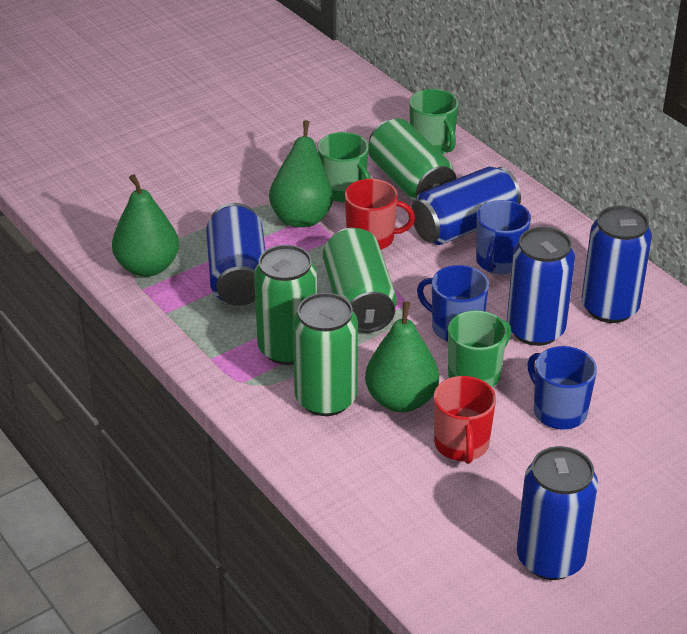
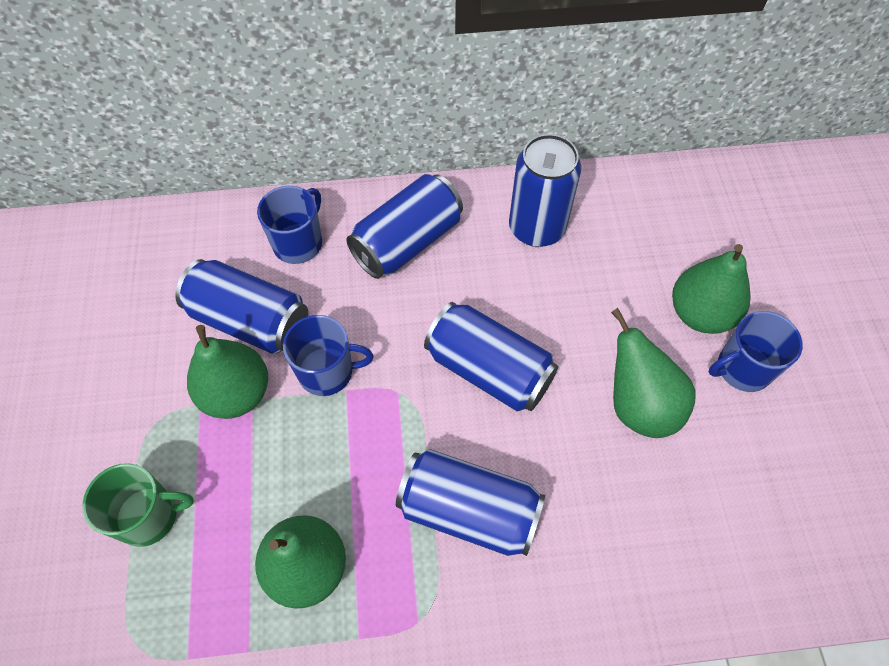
green can: [254,245,317,365] [293,293,358,416] [323,228,397,333] [368,119,457,202] = 4 -> none = 0
green mug: [318,132,371,202] [410,89,458,155] [448,310,511,387] = 3 -> [82,463,194,547] = 1
green pear: [112,174,179,277] [269,120,333,227] [365,301,439,412] = 3 -> [187,325,268,419] [255,515,346,609] [611,308,696,438] [672,244,751,334] = 4
red mug: [345,179,415,250] [434,376,496,464] = 2 -> none = 0

